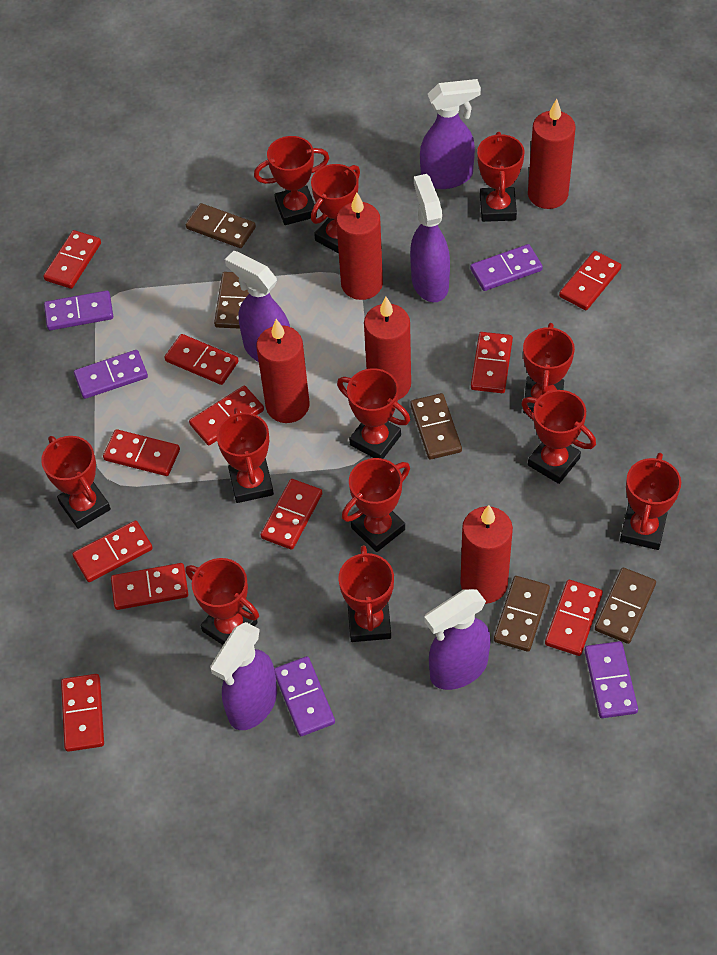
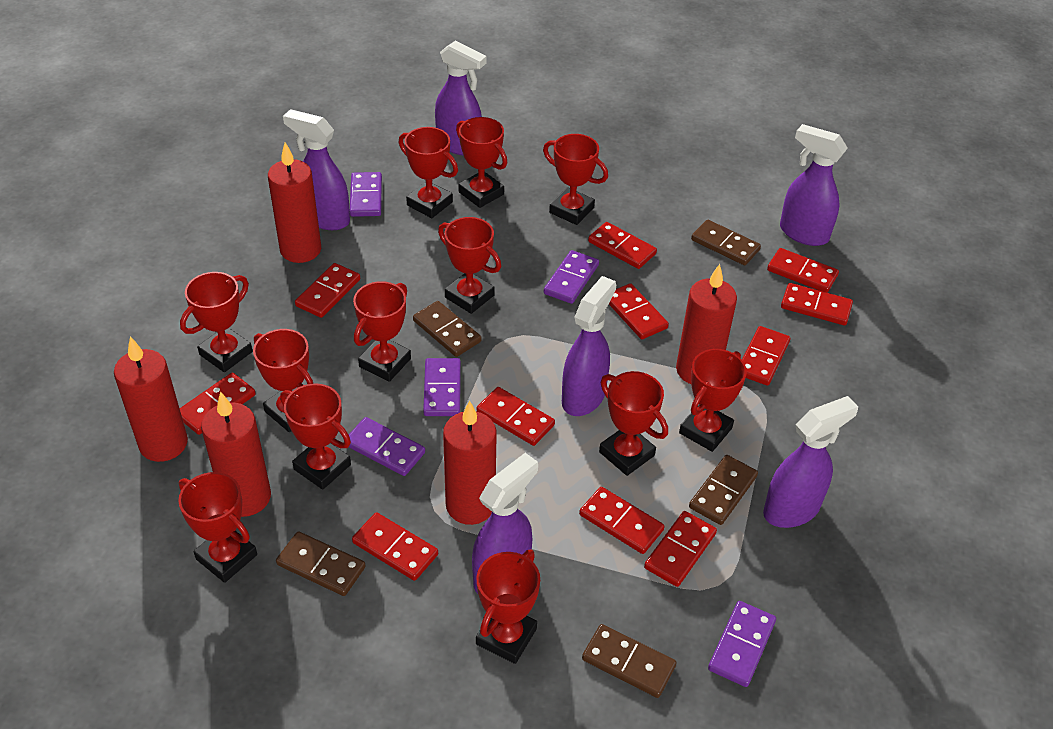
purple spray bottle: [210,622,277,730] [225,251,290,362] [410,174,450,302] [420,79,481,189] [424,589,491,690] = 5 -> [283,109,350,230] [435,41,487,156] [472,453,538,594] [562,276,616,416] [763,396,858,528] [780,124,848,246] = 6

